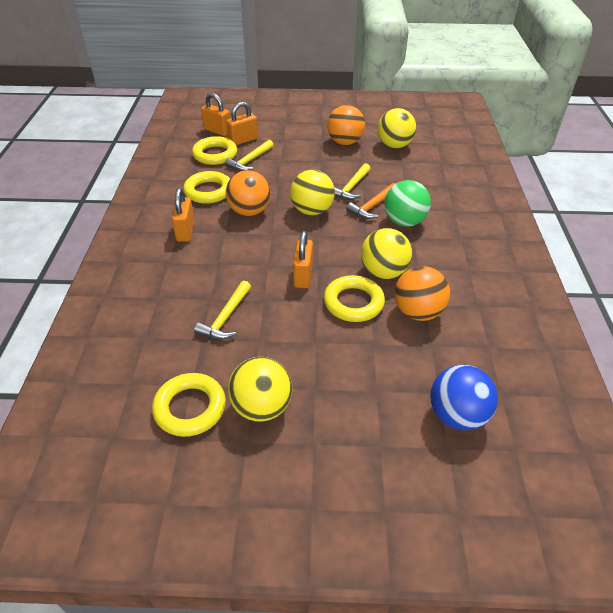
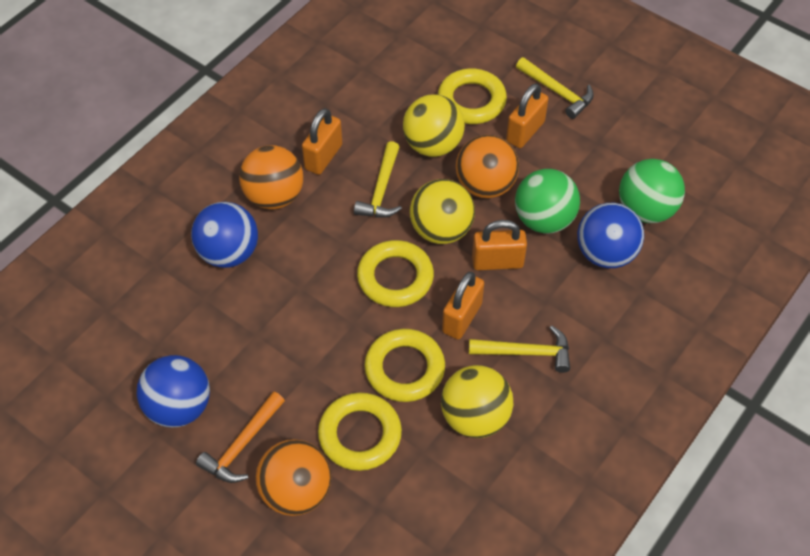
blue ball: [430,365,498,430] = 1 -> [137,355,210,427] [191,202,258,268] [577,203,644,268] = 3
green ball: [385,180,431,227] = 1 -> [515,169,580,234] [619,159,685,223] = 2
yellow ball: [228,357,292,421] [290,170,335,215] [361,228,412,279] [378,108,416,148] = 4 -> [403,95,465,157] [410,179,475,244] [441,365,513,438] = 3

